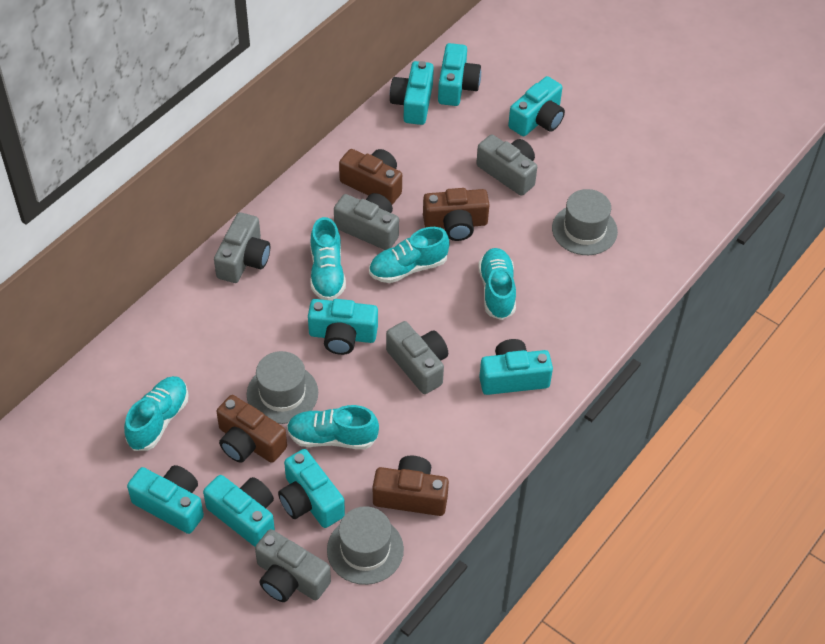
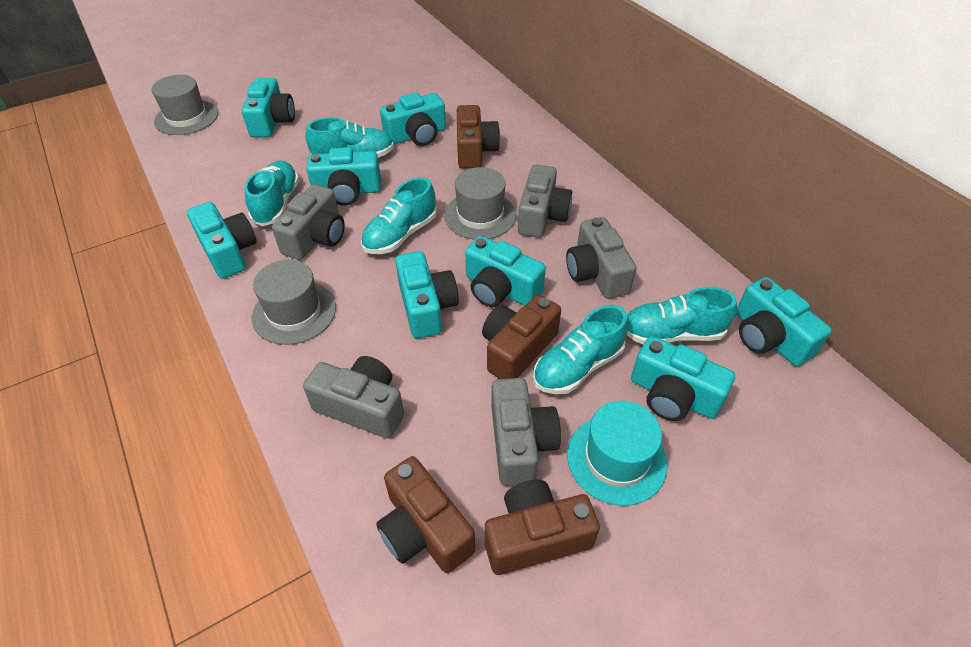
turquoise hat: none = 0 -> [567,401,668,506] = 1

